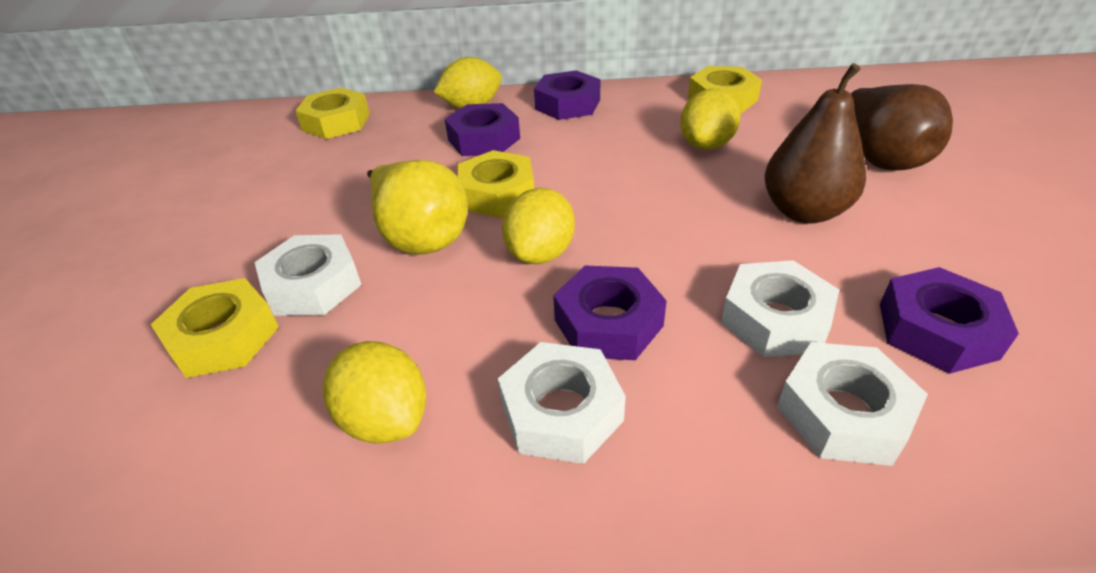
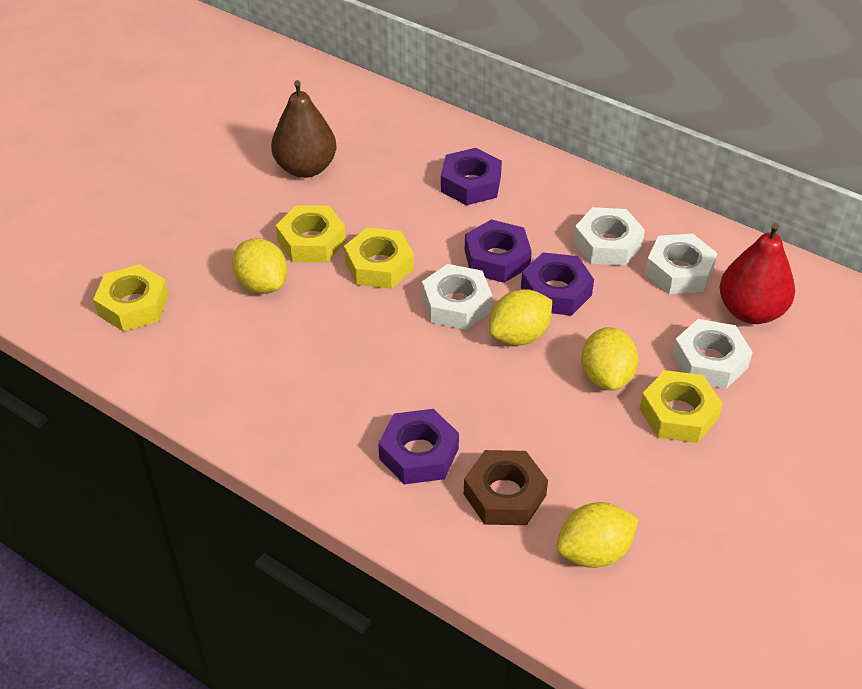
brown nut: none = 0 -> [464,450,548,525] = 1
brown pear: [765,63,866,224] [851,84,953,171] = 2 -> [271,80,336,178] = 1
red pear: none = 0 -> [720,223,795,324] = 1
yellow pear: [367,160,468,255] = 1 -> none = 0

